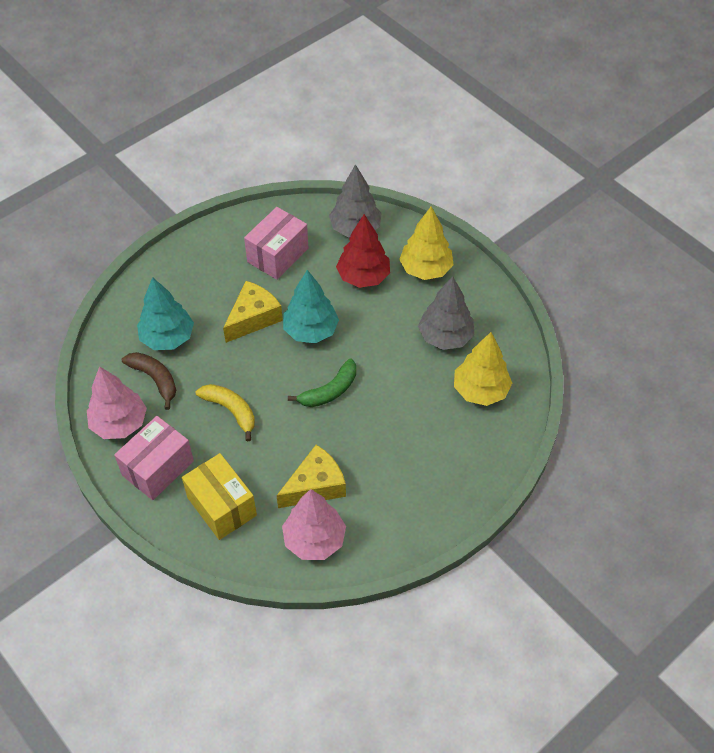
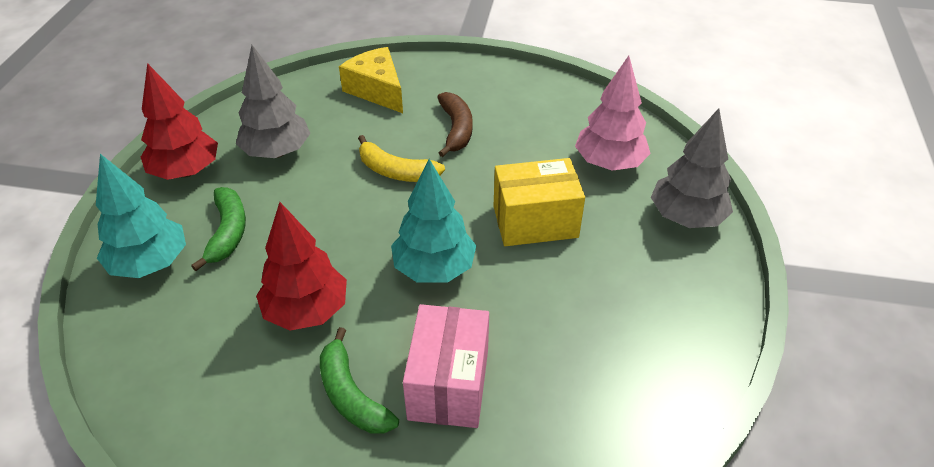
green banana: [288,359,356,407] = 1 -> [191,187,246,271] [320,327,399,434] = 2
pink box: [114,416,194,500] [244,207,308,280] = 2 -> [403,304,489,428] = 1
pink tree: [87,366,147,439] [282,489,346,560] = 2 -> [575,56,651,171] = 1
red tree: [336,214,390,288] = 1 -> [141,63,218,180] [256,202,347,331] = 2
yellow cheese: [223,281,283,343] [277,445,346,508] = 2 -> [339,47,403,113] = 1
yellow tree: [399,206,454,280] [454,332,512,406] = 2 -> none = 0

